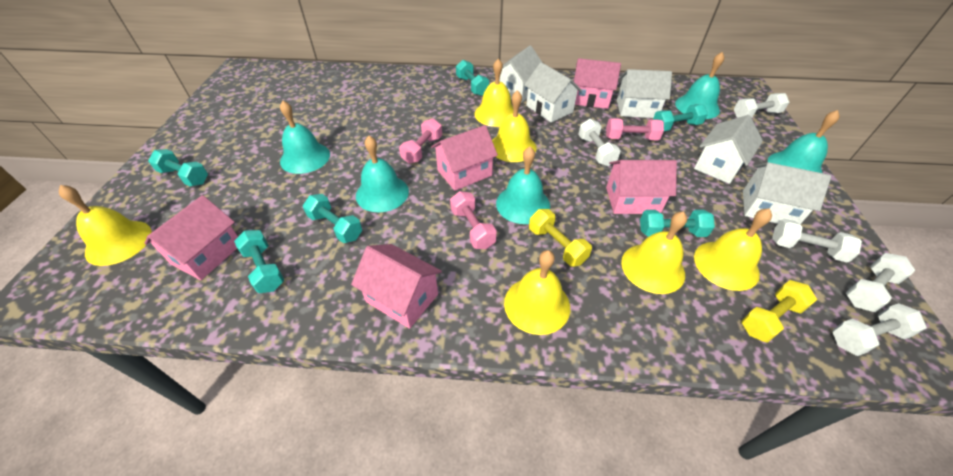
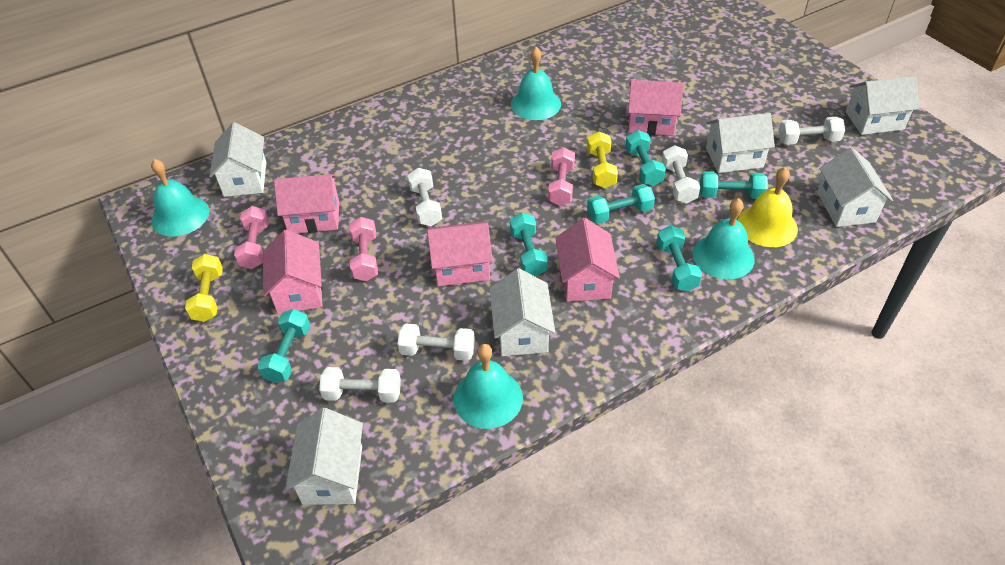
turquoise bell: [280,101,330,174] [356,136,409,212] [496,147,550,224] [675,52,724,119] [768,110,840,173] = 5 -> [151,159,209,236] [454,344,523,429] [511,47,561,120] [693,198,755,279] = 4
white house: [493,45,543,103] [524,62,582,123] [617,69,672,118] [694,115,763,184] [743,162,831,224] = 5 -> [209,122,266,197] [285,408,363,505] [490,268,555,356] [706,113,775,173] [817,148,893,227] [846,76,920,135] = 6
yellow bell: [59,185,152,266] [474,59,513,127] [492,90,536,162] [504,250,570,335] [621,211,687,294] [694,208,772,291] = 6 -> [737,167,798,247] = 1

